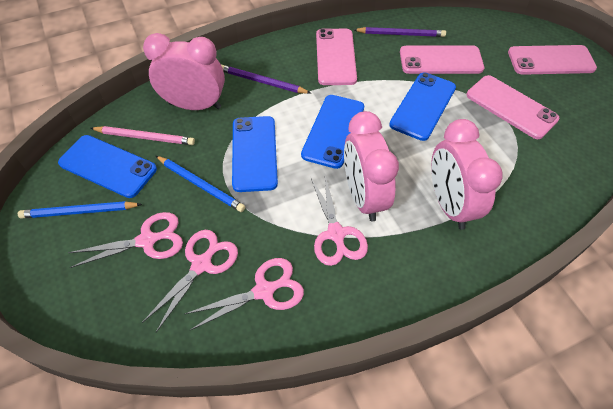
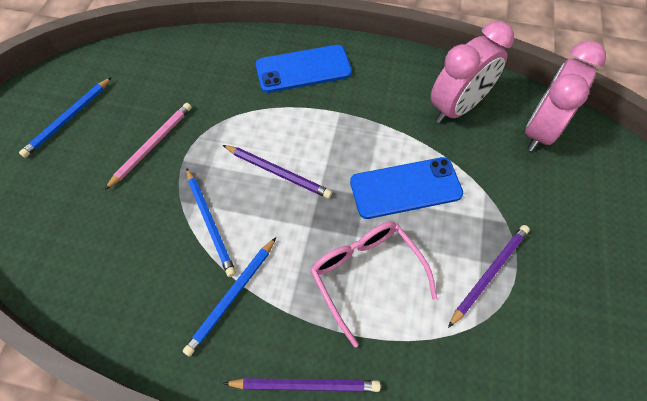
blue pencil: [18,201,142,219] [156,156,245,212] = 2 -> [19,77,112,158] [183,237,276,357] [187,168,236,277] = 3
blue phone: [58,135,157,198] [232,116,278,192] [301,95,364,169] [389,73,456,141] = 4 -> [256,45,352,93] [350,157,463,219] = 2
pink clock: [143,33,225,110] [344,111,399,221] [431,119,503,230] = 3 -> [431,21,514,123] [525,41,606,151] = 2
pink glasses: none = 0 -> [311,222,437,347] = 1
pink phone: [316,28,357,85] [400,45,484,74] [467,75,560,139] [508,45,597,75] = 4 -> none = 0
pink scissors: [68,212,183,268] [142,230,238,332] [185,258,304,330] [310,175,368,266] = 4 -> none = 0
purple pencil: [221,65,311,94] [354,27,446,37] = 2 -> [223,145,332,199] [223,378,381,392] [448,225,530,328] = 3

